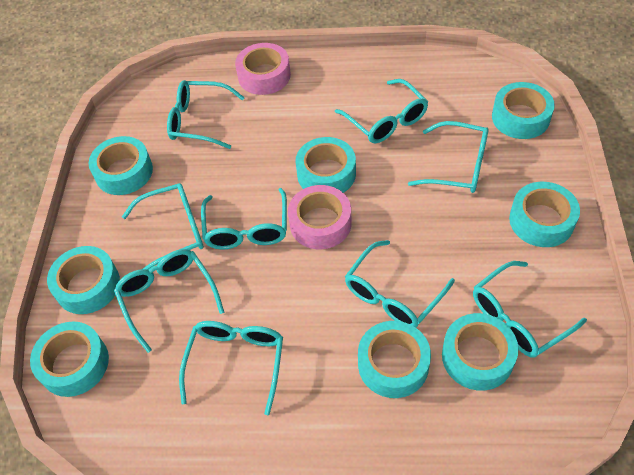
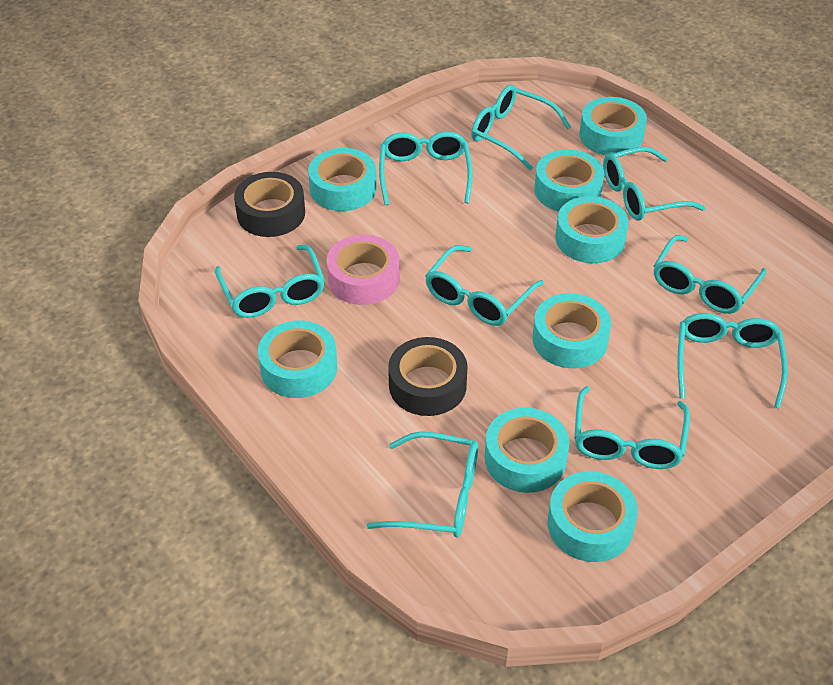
black tape: none = 0 -> [234,172,305,237] [388,337,467,416] = 2
pink tape: [235,43,291,95] [288,185,352,249] = 2 -> [326,235,400,305] = 1

